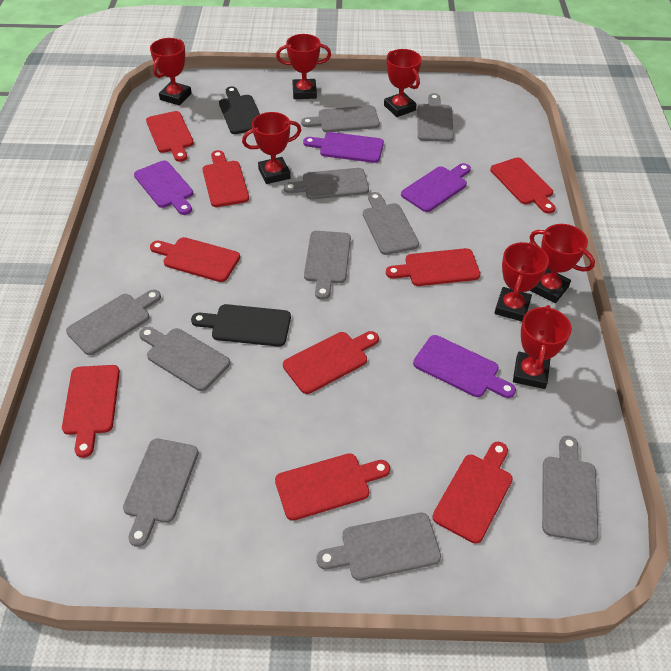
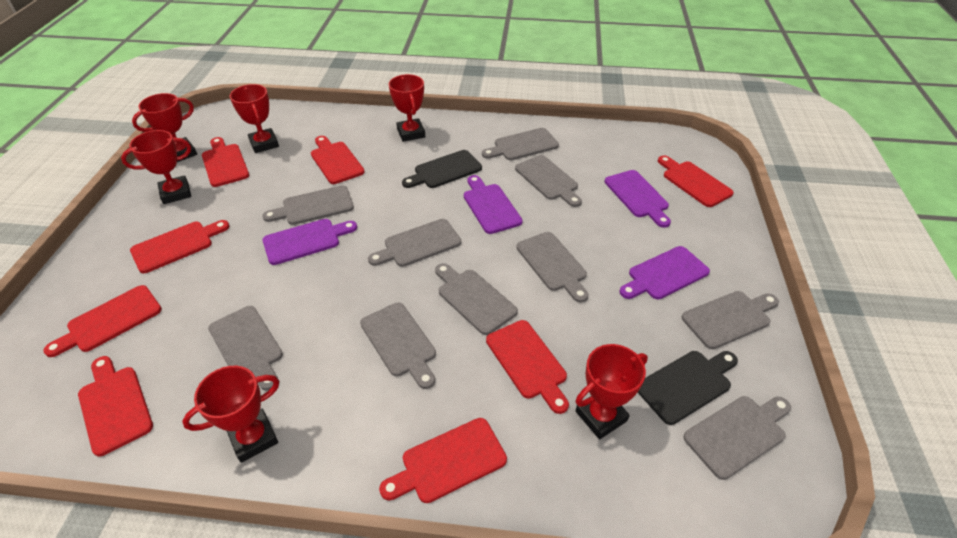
red cutting board: [62,365,120,458] [146,111,194,162] [150,237,240,282] [202,150,249,207] [275,453,390,521] [283,331,379,394] [386,248,480,286] [432,442,513,544] [490,157,556,214] = 9 -> [43,285,162,357] [78,356,153,456] [130,220,229,273] [202,137,249,187] [311,136,365,184] [379,418,507,503] [486,320,569,414] [658,155,734,207] = 8
red trophy: [150,38,192,106] [242,112,301,184] [276,34,331,99] [384,49,422,117] [495,242,549,321] [513,305,572,389] [530,224,595,303] = 7 -> [121,130,191,204] [132,93,197,162] [182,366,279,463] [230,84,279,153] [389,74,425,142] [576,344,648,439] = 6

